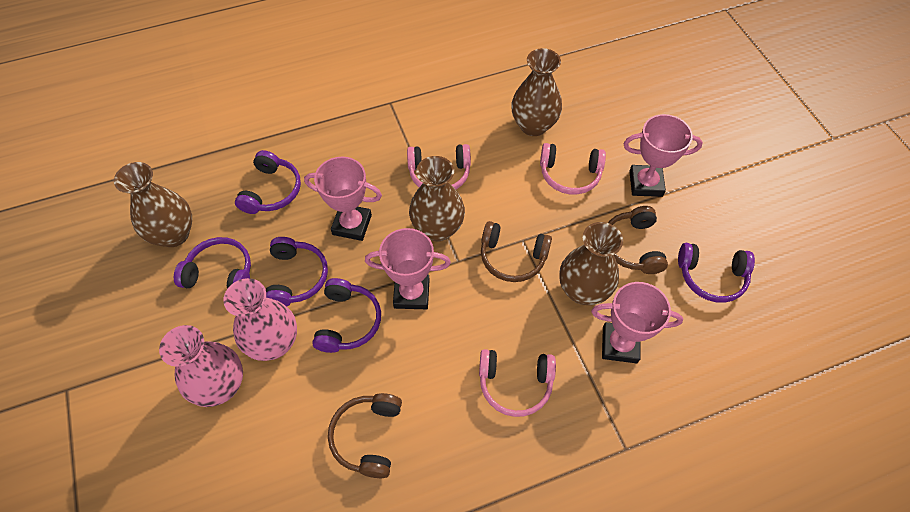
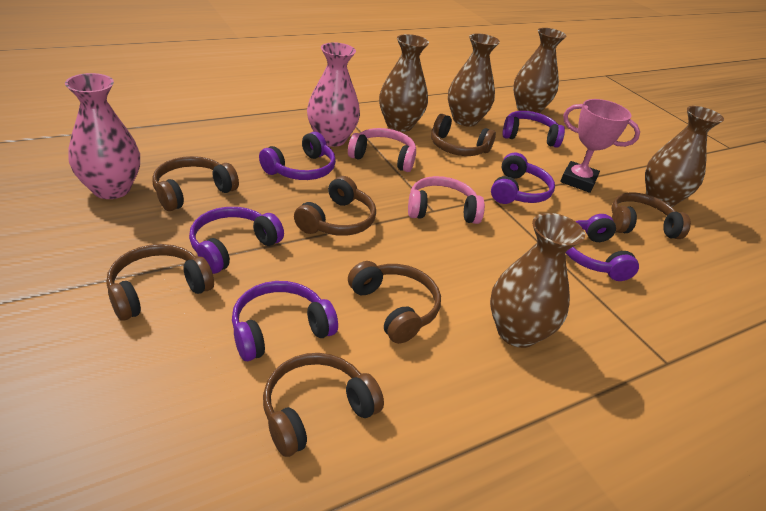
brown headphones: [328,393,402,478] [481,221,552,282] [608,206,668,274] = 3 -> [106,244,214,321] [152,156,239,211] [263,353,384,457] [294,176,376,236] [348,261,441,344] [431,114,496,156] [611,192,691,239] = 7
brown vase: [114,162,192,247] [409,156,465,241] [511,48,562,136] [559,222,623,305] = 4 -> [379,34,429,132] [448,33,500,127] [490,213,585,348] [513,28,567,113] [645,106,724,207] = 5
pink headphones: [407,144,471,189] [479,349,556,417] [540,143,606,195] = 3 -> [348,128,416,172] [408,176,485,224] = 2
pink trophy: [304,157,382,241] [365,228,451,309] [591,282,683,363] [623,114,703,197] = 4 -> [560,99,640,193] = 1
purple headphones: [174,237,251,289] [235,150,301,214] [266,237,328,306] [312,278,381,353] [678,243,755,303] = 5 -> [189,207,284,274] [232,281,338,361] [259,131,336,180] [491,152,555,204] [502,111,565,148] [565,214,639,281] = 6

